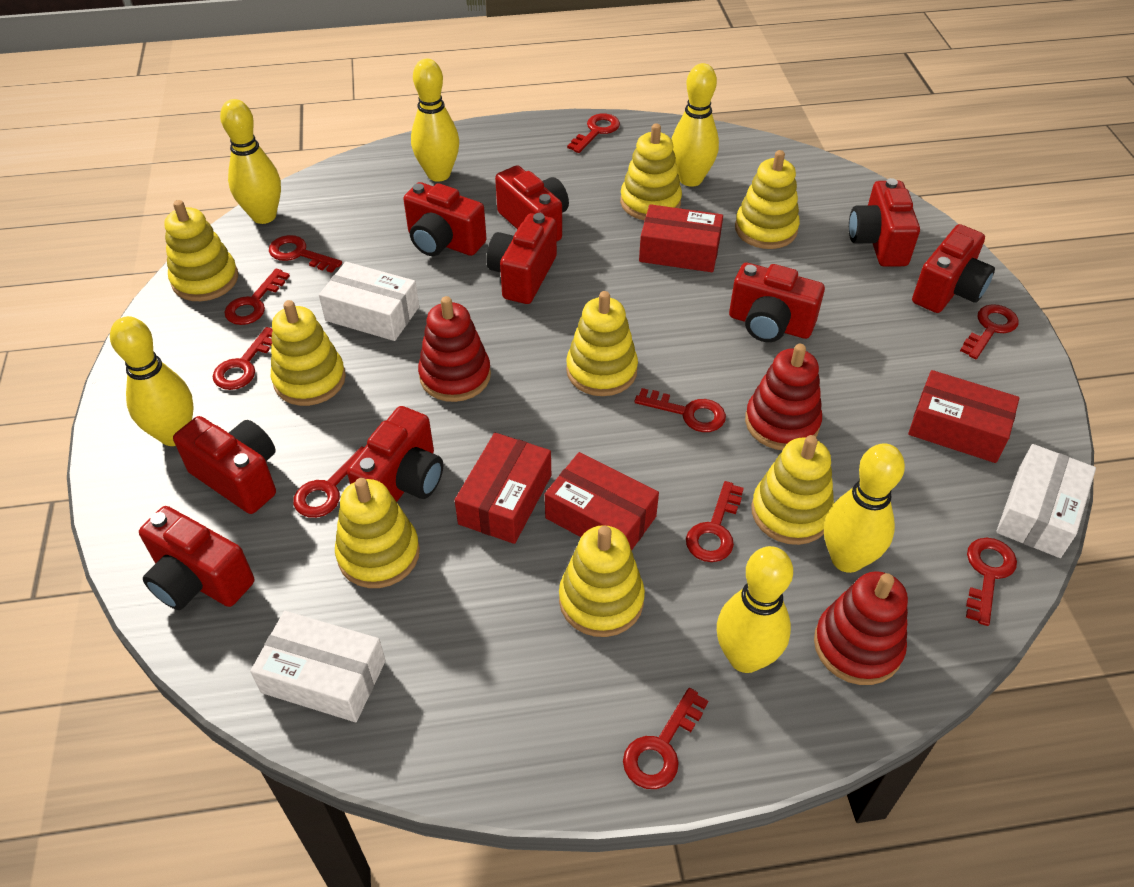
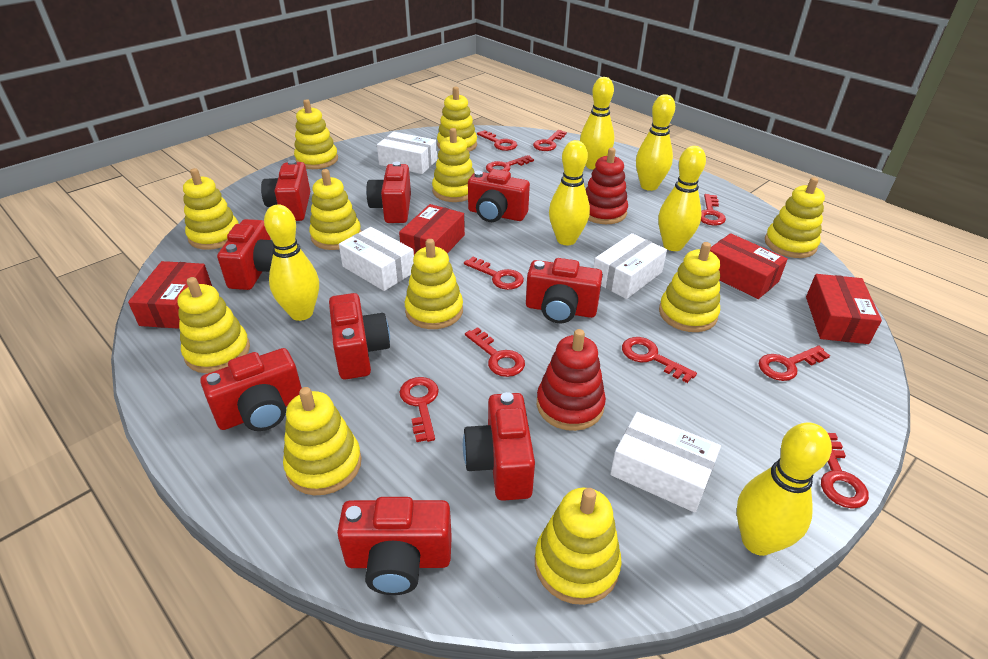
red stacking toy: [418,296,491,402] [745,344,822,450] [814,571,908,685] = 3 -> [537,329,606,431] [585,148,628,224] = 2
white box: [250,611,386,722] [319,262,419,341] [996,444,1096,558] = 3 -> [339,227,414,291] [377,131,437,174] [593,233,667,299] [610,412,721,513] = 4
yellow stacking toy: [164,200,238,301] [271,300,346,406] [335,478,420,588] [559,525,645,637] [566,291,638,396] [620,124,682,220] [735,150,800,249] [751,435,834,545] = 8 -> [178,277,250,373] [183,168,238,250] [283,387,362,495] [294,99,338,169] [309,169,361,250] [405,239,463,329] [432,128,474,202] [437,87,477,152] [535,488,622,605] [659,242,720,332] [765,177,825,258] = 11

